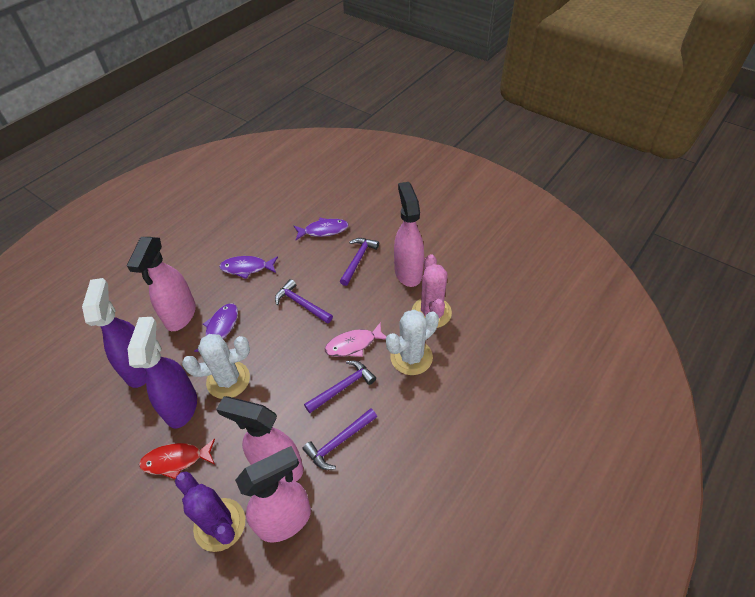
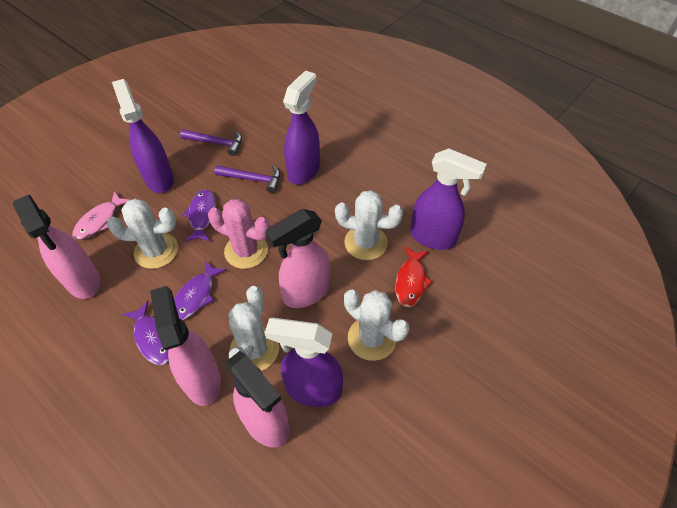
purple cactus: [175,471,245,552] = 1 -> none = 0
purple hammer: [275,279,333,324] [302,408,377,470] [304,361,376,413] [340,238,379,286] = 4 -> [180,129,242,156] [214,165,280,193] = 2
purple spray bottle: [82,278,146,388] [127,317,197,428] = 2 -> [112,79,174,193] [265,318,343,407] [283,70,320,185] [410,148,487,250] = 4
white cactus: [182,334,250,399] [386,310,439,375] = 2 -> [107,199,178,269] [228,286,279,371] [335,190,403,260] [344,289,409,361] = 4

